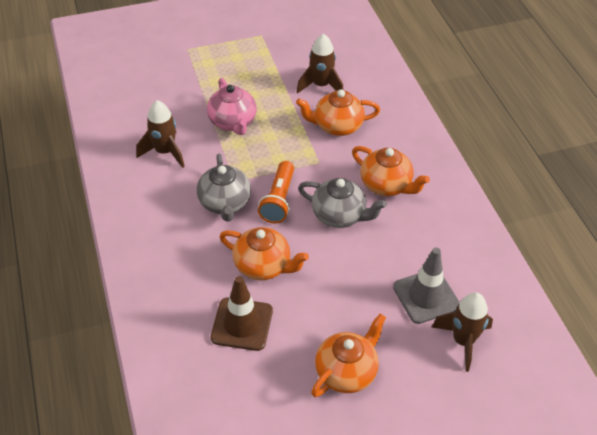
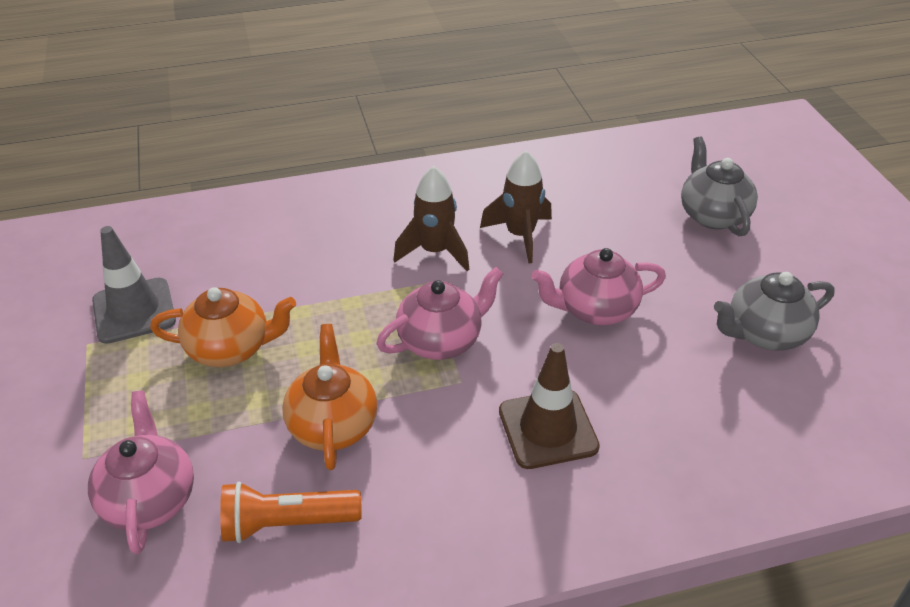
brown rocket: [136,100,185,168] [297,34,343,94] [432,293,493,372] = 3 -> [394,166,469,271] [480,151,552,263] = 2
orange teapot: [219,227,309,280] [296,89,380,136] [311,314,386,397] [352,146,430,196] = 4 -> [150,287,296,367] [282,324,377,470] = 2
pink teapot: [207,78,257,135] = 1 -> [88,391,194,554] [376,267,504,360] [532,248,666,325] = 3

